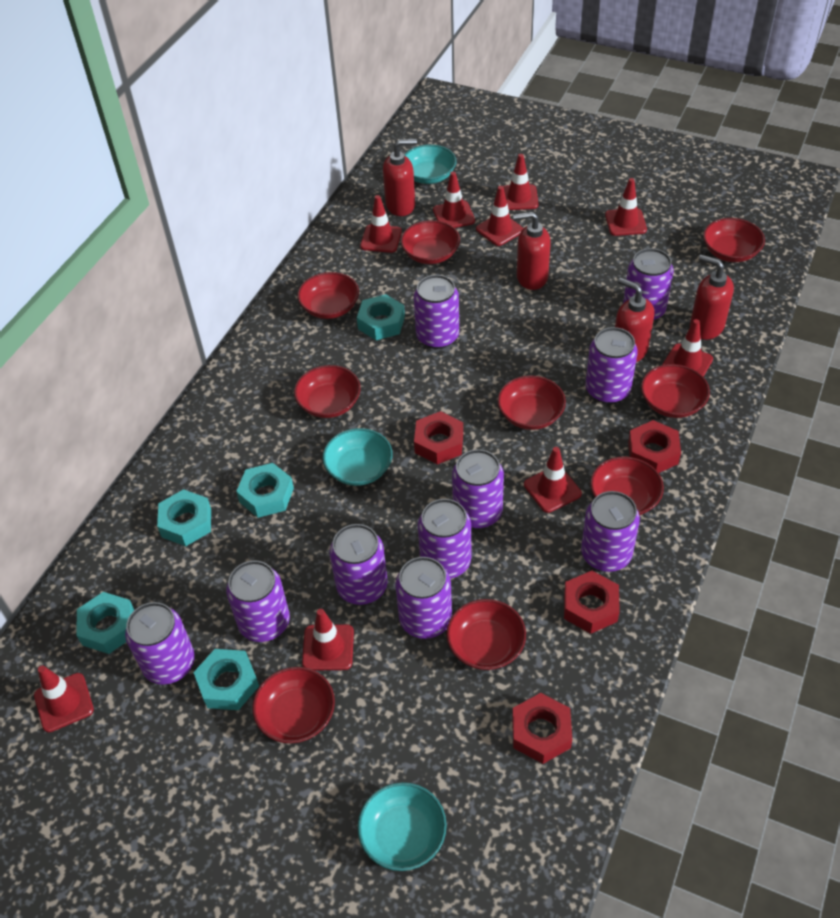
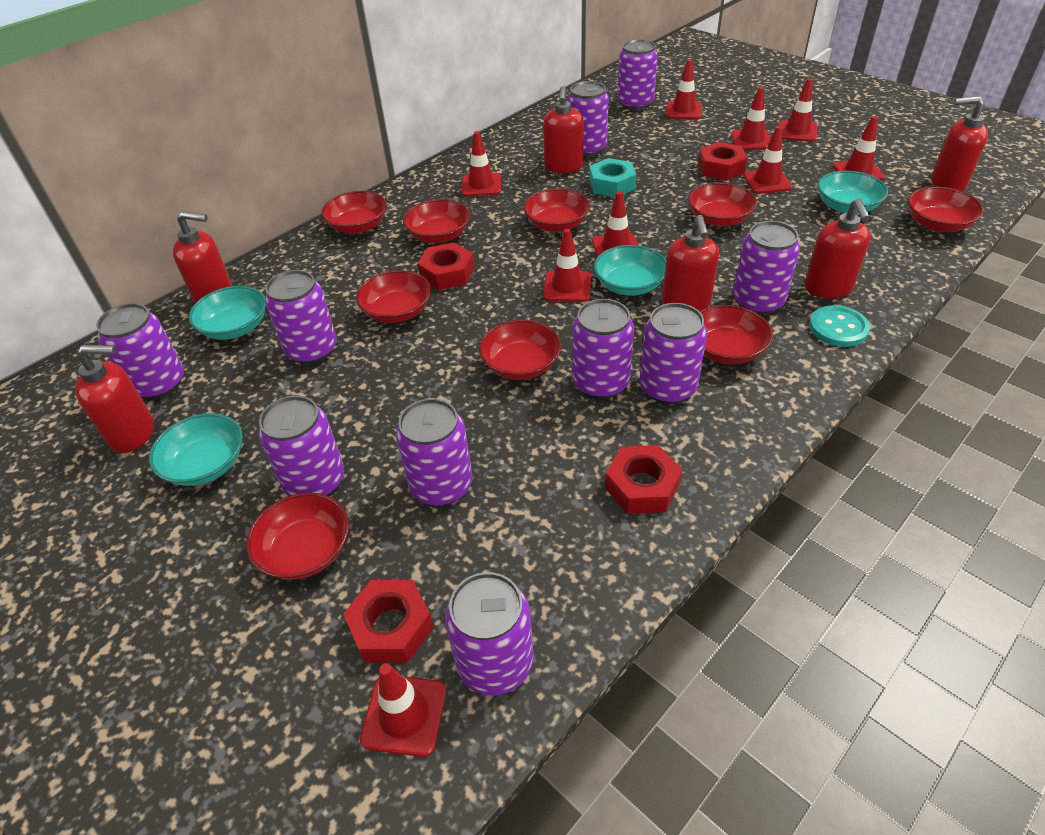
red soap dispenser: [383,139,417,216] [513,211,551,290] [615,278,654,362] [690,255,734,340] = 4 -> [75,345,154,453] [173,211,233,303] [543,86,584,173] [662,215,719,311] [805,198,871,298] [931,96,988,191] = 6
turquoise bowl: [323,428,393,486] [358,782,447,871] [404,144,456,184] = 3 -> [149,413,243,486] [189,286,266,340] [594,245,666,296] [817,171,888,213] = 4
turquoise button: none = 0 -> [809,305,870,347] = 1
turquoise nut: [76,592,134,654] [157,489,211,546] [193,649,259,710] [236,463,294,518] [357,294,405,340] = 5 -> [589,158,637,197] = 1

